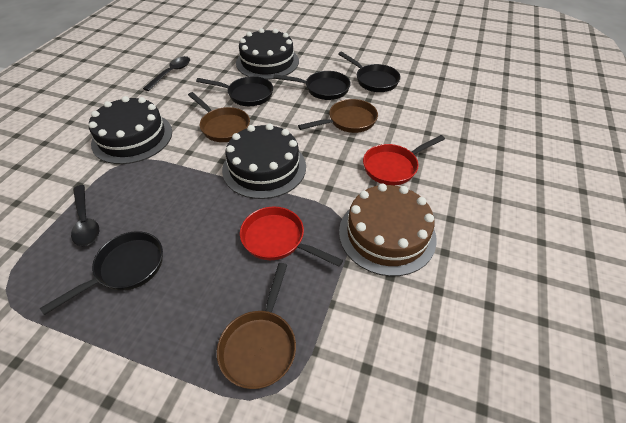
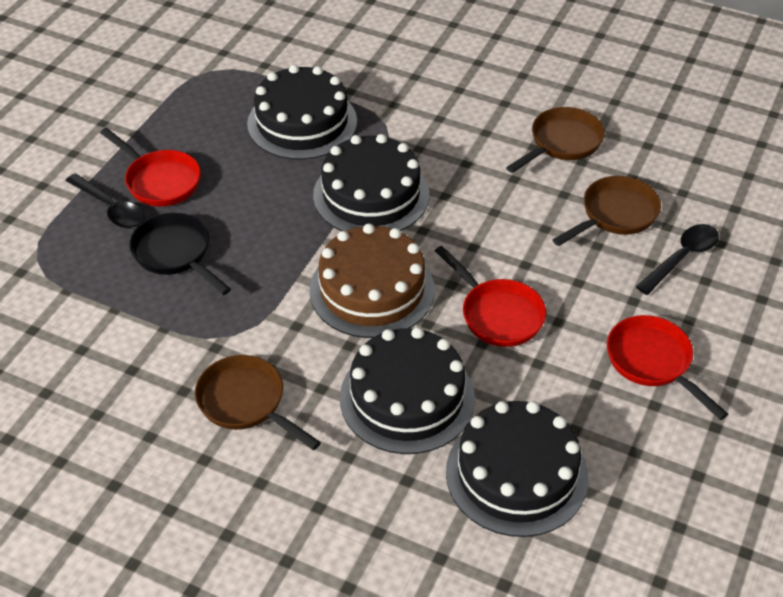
black cake: [89,96,172,164] [222,123,306,199] [236,28,299,80] = 3 -> [247,65,357,160] [313,134,430,231] [340,327,475,454] [446,401,589,537] = 4
black pan: [40,231,163,315] [196,76,273,106] [273,71,351,100] [338,52,401,92] = 4 -> [130,213,231,295] = 1
red pan: [240,207,343,267] [363,135,445,185] = 2 -> [100,127,201,207] [435,246,546,347] [607,315,728,420] = 3

